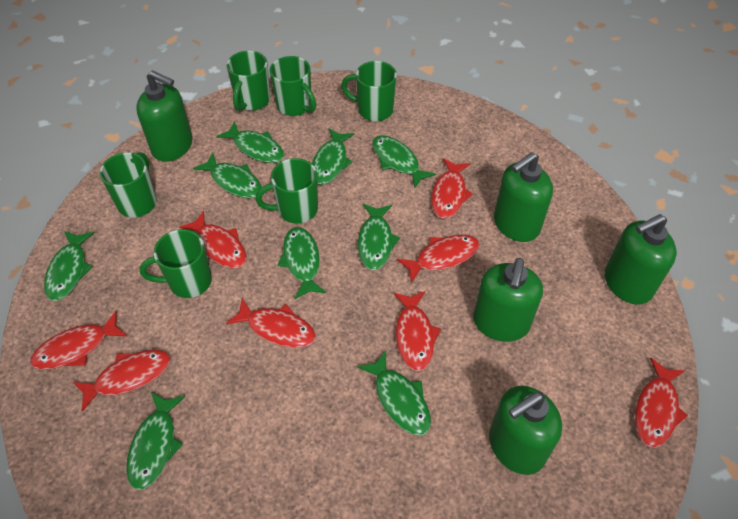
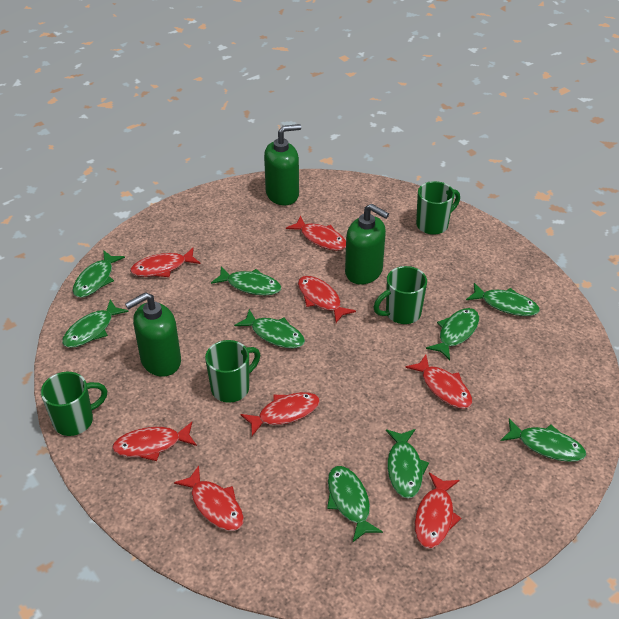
green mug: [100,152,157,218] [140,229,212,298] [227,51,270,111] [256,158,318,224] [270,56,316,116] [341,61,397,121] = 6 -> [41,372,107,436] [205,340,260,403] [374,266,427,324] [416,181,460,235] = 4
green soap dispenser: [136,70,193,161] [473,258,543,342] [489,386,562,475] [494,152,553,242] [605,214,677,305] = 5 -> [125,292,181,377] [264,124,301,205] [345,203,389,285] = 3

